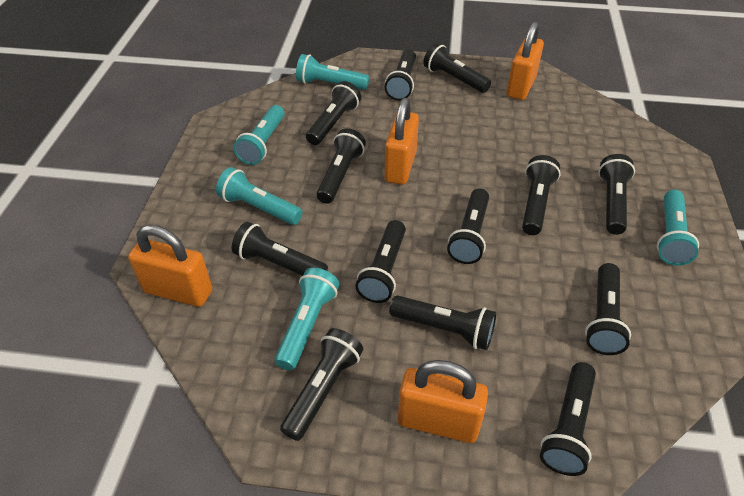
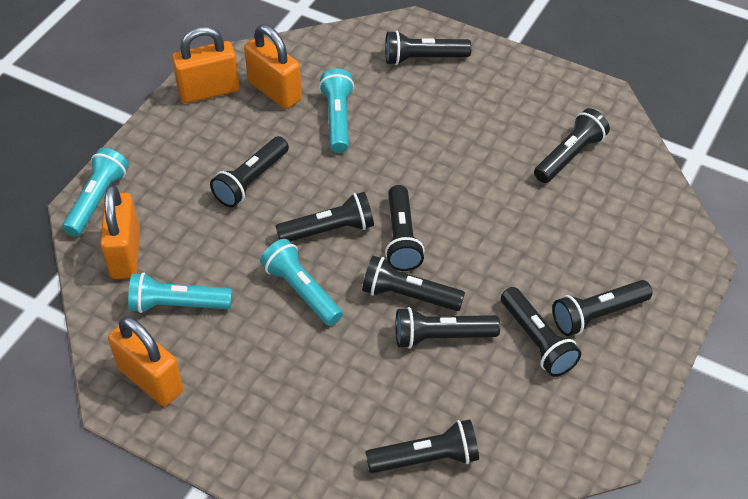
black flashlight: [232,222,328,276] [280,328,363,441] [306,81,361,145] [316,128,366,204] [355,220,406,303] [385,50,416,101] [389,296,496,350] [423,43,491,93] [447,188,489,264] [522,155,561,235] [540,362,596,476] [585,263,631,355] [598,154,635,235] = 13 -> [210,136,289,207] [275,192,374,242] [362,256,465,311] [365,419,479,473] [385,30,471,65] [385,185,425,271] [396,307,500,349] [501,287,581,377] [534,108,610,183] [552,280,652,336] = 10
turquoise flashlight: [216,167,303,225] [233,105,285,165] [274,268,339,370] [296,54,369,90] [657,190,699,266] = 5 -> [62,148,129,236] [128,272,232,313] [260,239,343,326] [319,69,354,153] = 4

